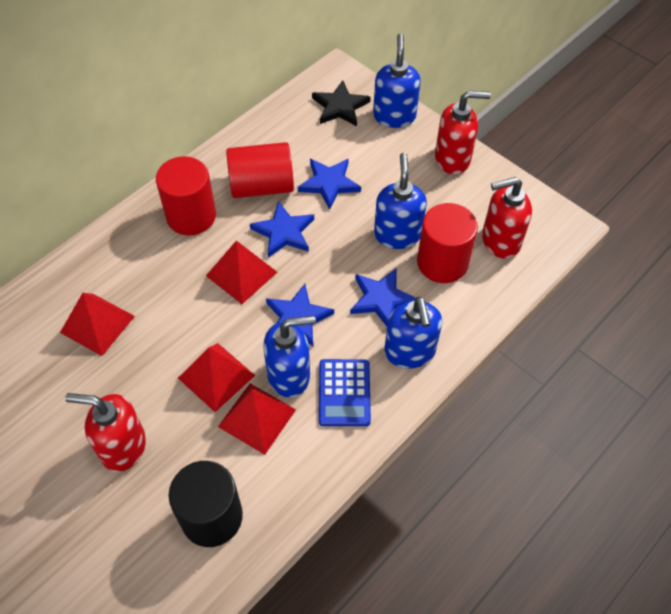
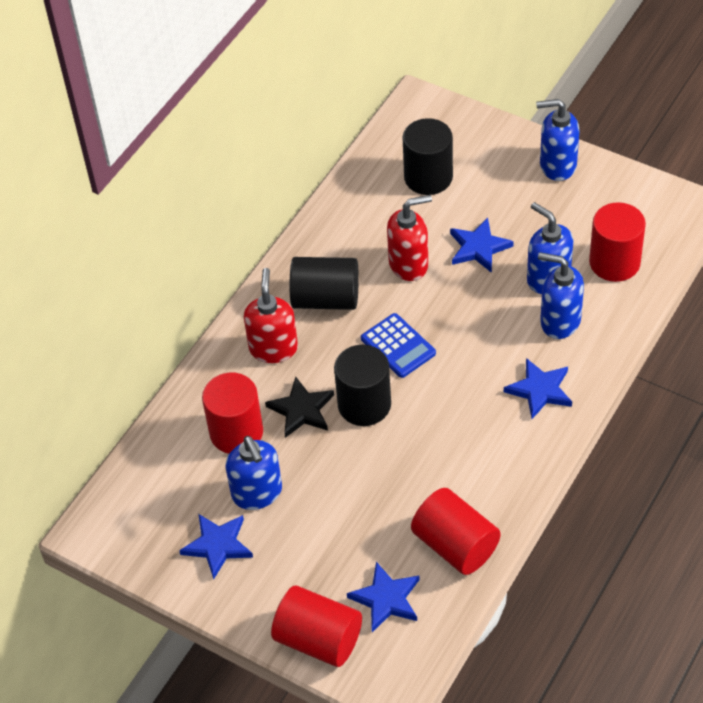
black cylinder: [169,461,243,547] = 1 -> [289,257,359,310] [334,345,391,426] [402,118,453,195] = 3
red cylinder: [156,156,216,235] [226,142,294,198] [417,203,478,283] = 3 -> [202,373,263,454] [271,585,362,667] [411,488,501,575] [589,202,646,282] = 4
red pyramid: [60,293,135,356] [178,343,255,412] [206,240,277,304] [218,384,296,455] = 4 -> none = 0
red soap dispenser: [65,393,146,472] [435,90,491,174] [482,177,532,259] = 3 -> [244,268,298,363] [387,195,432,281] = 2

